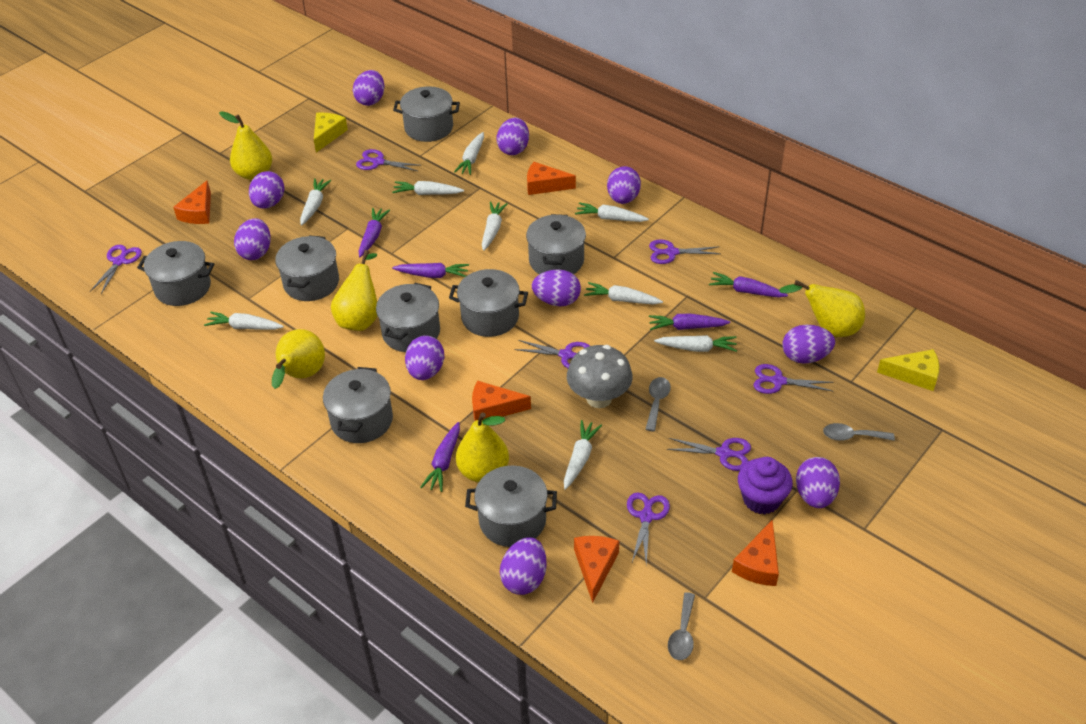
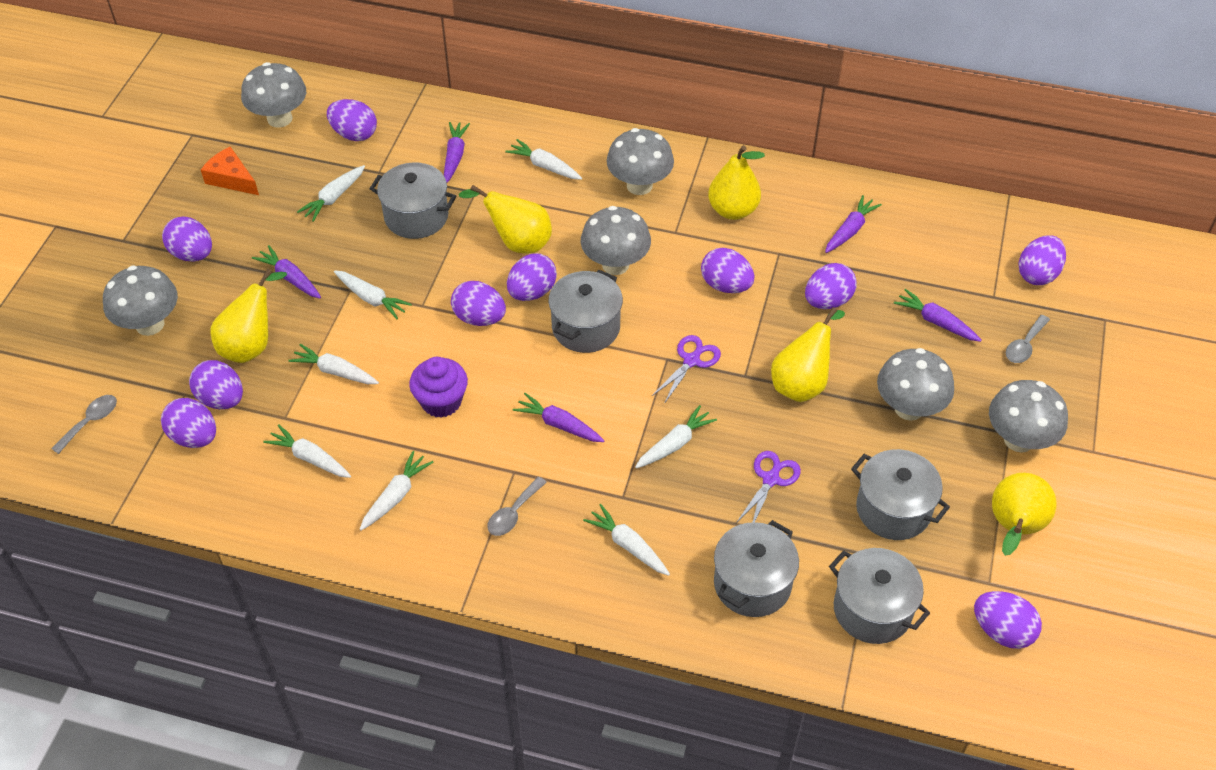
grey mushroom: [567,345,633,408] = 1 -> [103,266,178,336] [241,62,306,128] [581,206,651,275] [607,128,674,195] [877,348,954,421] [989,380,1068,453] = 6
grey pot: [137,241,214,306] [275,235,339,301] [323,367,393,443] [376,283,440,352] [393,86,460,142] [449,269,528,337] [465,466,557,547] [526,214,586,274] = 8 -> [369,162,456,239] [548,270,623,353] [714,520,799,617] [829,548,930,644] [851,449,950,540] = 5
orange cheese: [173,181,211,224] [472,381,531,421] [527,162,576,195] [574,536,619,603] [732,519,779,586] = 5 -> [201,147,259,195] = 1
purple scissors: [90,245,142,294] [356,149,422,171] [514,340,590,368] [627,492,670,565] [649,239,721,264] [667,438,751,471] [753,364,834,394] = 7 -> [651,335,721,404] [736,451,801,523] = 2
white carrot: [204,312,284,330] [300,178,331,225] [392,181,464,195] [454,132,484,175] [482,201,508,251] [564,420,602,490] [575,202,649,222] [584,282,663,304] [654,335,737,352] = 9 -> [263,424,351,478] [288,344,379,384] [297,165,365,222] [334,270,412,319] [360,451,433,530] [505,139,582,180] [583,504,670,576] [635,405,717,468] = 8
yellow cheese: [314,113,348,152] [877,349,939,391] = 2 -> none = 0

